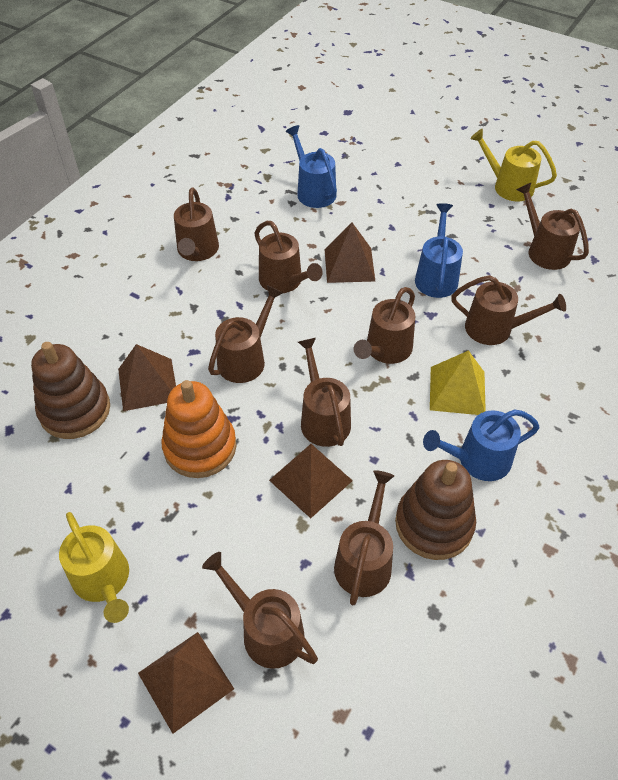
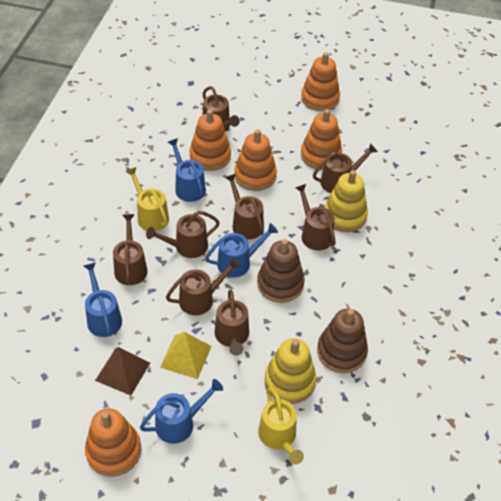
blue watering can: [286,125,337,208] [415,203,463,298] [423,409,540,481] = 3 -> [84,262,122,337] [140,379,223,444] [168,138,206,202] [205,223,278,278] = 4
brown pyramid: [118,344,176,411] [138,632,234,734] [269,444,353,518] [325,223,375,283] = 4 -> [95,347,150,396] = 1
brown watering can: [174,187,219,261] [202,552,318,669] [208,285,283,383] [254,221,323,293] [298,338,351,447] [334,470,394,606] [354,287,415,364] [451,275,566,345] [516,183,589,270] = 9 -> [113,214,148,285] [146,211,220,258] [166,257,240,315] [203,86,240,131] [215,289,249,356] [225,174,264,239] [295,184,336,250] [313,143,378,193] = 8
orange stacking toy: [161,380,237,478] = 1 -> [85,408,141,477] [190,110,231,171] [234,130,277,191] [301,52,340,111] [301,109,342,170] = 5
yellow stacking toy: none = 0 -> [265,338,316,404] [324,170,368,232] = 2

